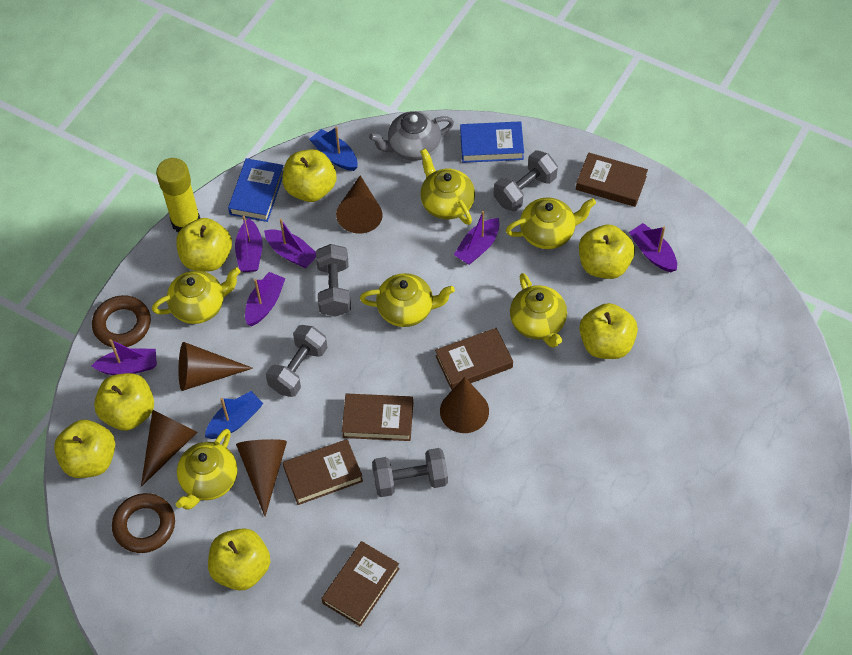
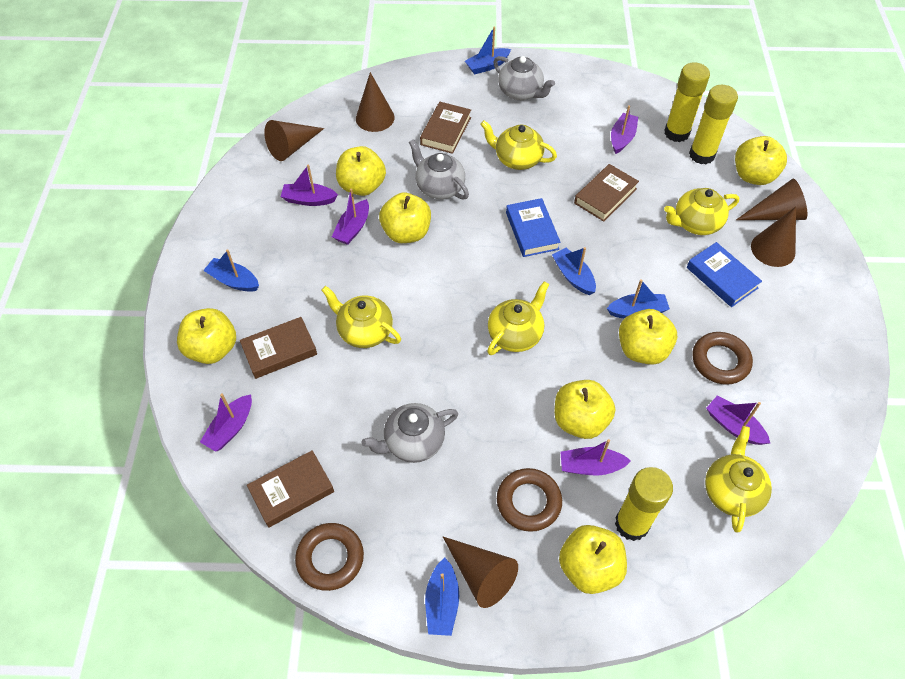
blue boat: [205,391,263,439] [309,127,358,171] = 2 -> [203,249,259,292] [425,558,459,636] [465,26,511,74] [552,247,596,295] [607,279,670,319] = 5
brown book: [283,439,363,505] [321,541,400,627] [342,394,413,441] [435,328,513,390] [576,152,648,207] = 5 -> [240,317,317,379] [247,450,334,528] [420,102,471,154] [574,164,639,222] = 4
brown ring: [92,295,151,348] [112,493,175,553] = 2 -> [295,523,364,591] [497,468,562,532] [692,332,753,385] = 3
grey dumbbell: [266,325,328,397] [316,244,351,317] [372,448,448,497] [493,150,558,211] = 4 -> none = 0
grey teapot: [369,111,454,161] = 1 -> [362,403,458,463] [409,139,469,200] [493,56,555,100] = 3
yellow glue stick: [156,158,200,232] = 1 -> [615,467,673,541] [664,62,710,142] [689,85,738,164] = 3
yellow teapot: [152,267,241,324] [176,429,238,510] [360,273,455,327] [420,148,475,225] [506,197,596,249] [510,273,567,348] = 6 -> [321,286,401,348] [480,121,557,170] [487,281,549,355] [664,188,739,235] [705,426,772,532] = 5

